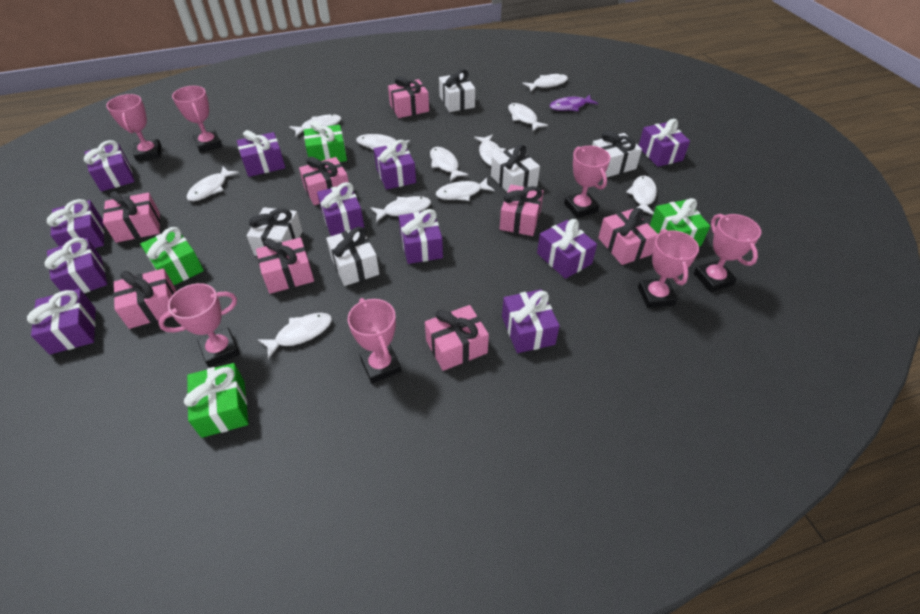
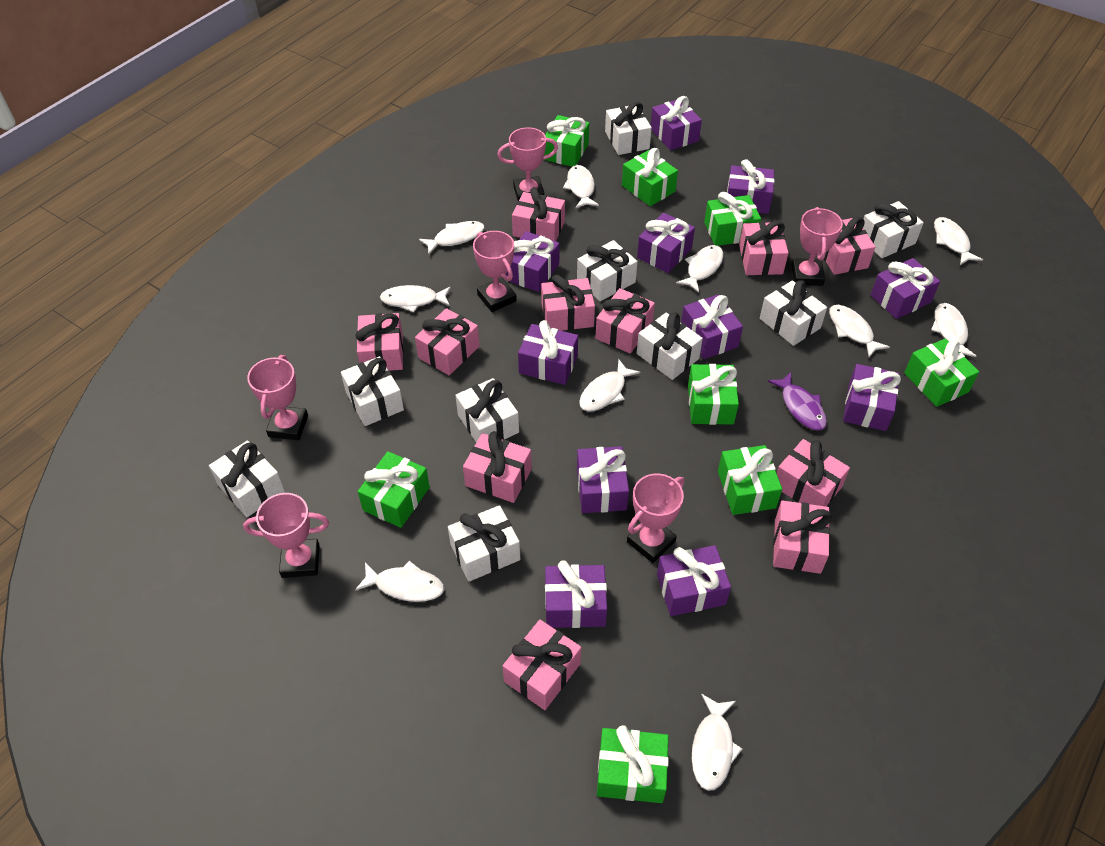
green gift: [140,227,204,285] [184,363,248,438] [304,121,347,162] [650,198,710,247] = 4 -> [358,451,430,528] [544,115,589,167] [597,725,669,803] [622,148,678,206] [688,364,739,425] [704,192,761,246] [718,445,782,515] [904,339,979,407] = 8
pink gift: [103,191,160,243] [113,268,176,329] [256,237,314,294] [299,157,349,205] [388,76,429,118] [425,305,489,371] [500,185,544,236] [598,208,658,265] = 8 -> [355,313,403,371] [415,308,480,375] [463,431,532,503] [503,620,581,710] [512,187,565,241] [541,275,595,331] [596,288,655,354] [739,221,788,275] [773,500,832,574] [777,439,850,506] [824,217,875,275] = 11
pink trophy: [106,94,161,161] [158,283,240,367] [172,86,222,153] [348,298,401,383] [564,146,610,218] [638,229,699,308] [694,214,761,292] = 7 -> [243,493,329,578] [247,355,308,440] [473,231,517,312] [497,127,558,201] [627,473,684,563] [791,207,843,286] = 6
white fish: [187,167,239,201] [258,313,332,359] [289,114,341,137] [356,134,410,150] [370,196,431,222] [430,147,468,181] [436,178,495,201] [474,134,506,166] [508,103,548,131] [522,74,568,91] [626,176,657,215] = 11 -> [355,561,444,602] [380,285,451,313] [419,221,485,254] [563,165,599,208] [579,359,640,412] [676,245,724,293] [692,694,742,791] [829,305,890,357] [931,303,976,357] [934,217,983,265] = 10
white gift: [246,207,302,256] [326,227,379,286] [439,69,475,112] [491,144,540,192] [592,131,642,177] = 5 -> [209,440,285,517] [341,356,404,426] [448,505,520,582] [455,378,519,442] [577,240,638,301] [605,102,652,155] [637,312,703,380] [760,280,827,346] [863,201,924,258] = 9

